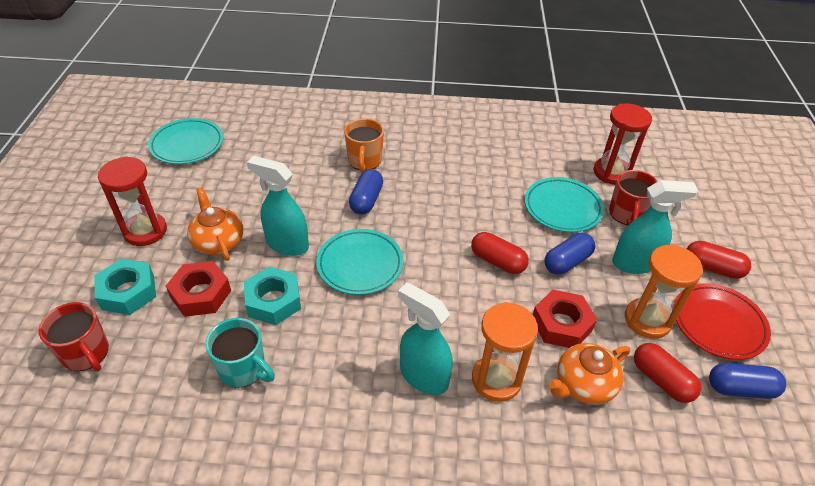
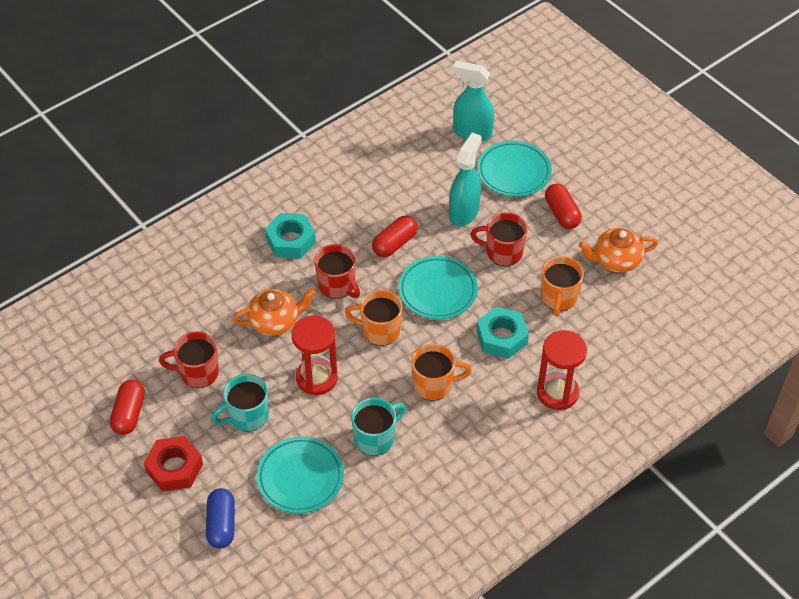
blue capsule: [349,169,383,214] [544,232,595,275] [709,363,786,399] = 3 -> [206,488,235,549] = 1
orange hourglass: [472,302,538,402] [625,244,703,339] = 2 -> none = 0
orange mug: [344,119,384,172] = 1 -> [345,290,403,346] [411,344,472,401] [541,256,584,316] = 3
red mug: [38,302,109,371] [609,170,658,226] = 2 -> [159,331,219,388] [314,244,360,299] [470,212,528,266] = 3
red nut: [166,261,231,317] [533,290,597,348] = 2 -> [144,436,203,492] = 1
red plate: [674,283,771,360] = 1 -> none = 0
turquoise mug: [205,318,275,388] = 1 -> [211,374,269,432] [351,398,406,456] = 2
turquoise spray bottle: [247,156,309,256] [398,282,453,395] [612,180,698,274] = 3 -> [449,133,482,226] [453,61,494,142] = 2

